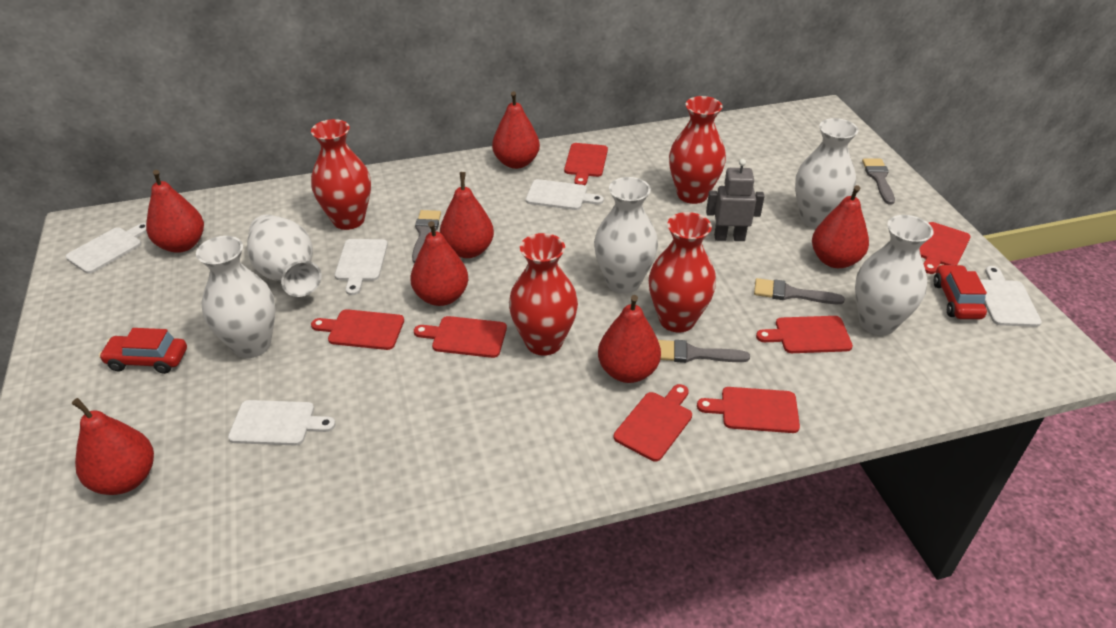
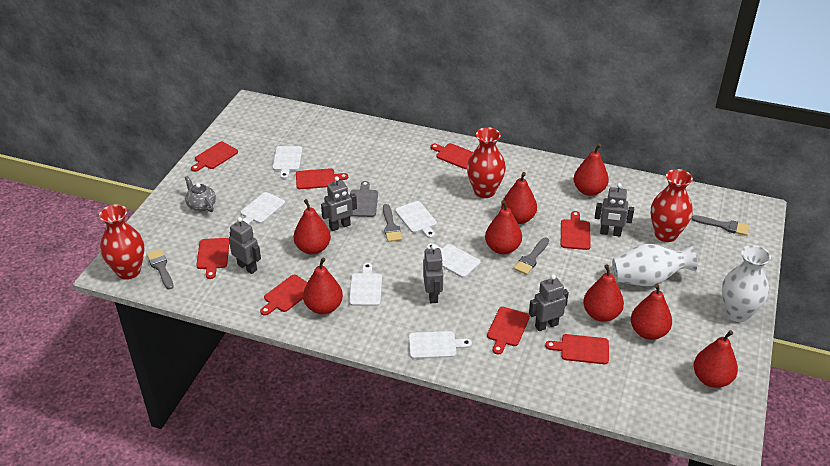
grey cutting board: none = 0 -> [350,181,378,217] = 1
grey robot: [706,159,765,241] = 1 -> [229,217,261,274] [321,176,357,231] [423,245,443,303] [529,275,569,331] [595,183,634,237] = 5
grey teapot: none = 0 -> [185,176,216,212] = 1
red car: [99,328,187,374] [934,264,987,319] = 2 -> none = 0
red cutting board: [311,309,404,350] [414,316,507,358] [564,143,608,185] [614,384,692,461] [697,387,800,433] [756,316,853,353] [919,222,971,274] = 7 -> [191,142,238,172] [197,238,229,279] [260,275,308,316] [296,168,348,189] [431,143,473,169] [487,307,530,355] [545,334,609,364] [561,211,591,250] = 8
red pear: [71,398,154,495] [146,170,204,253] [411,221,468,306] [440,172,494,258] [492,91,540,169] [598,295,661,383] [812,185,869,268] = 7 -> [294,199,331,255] [303,258,343,314] [485,200,522,254] [501,172,537,224] [574,144,609,196] [583,264,624,322] [631,284,672,340] [694,330,738,388] = 8
red vase: [311,119,371,230] [509,233,578,356] [649,212,716,333] [669,96,726,204] = 4 -> [99,204,145,280] [467,127,506,198] [651,169,693,242] = 3
white cutting board: [66,223,147,274] [228,400,336,445] [335,239,388,295] [526,179,604,210] [980,266,1042,327] = 5 -> [241,192,285,224] [272,146,303,179] [349,263,382,306] [395,201,437,238] [409,331,472,359] [427,243,481,278] = 6
white vase: [196,236,276,358] [247,215,322,297] [594,177,658,294] [795,118,858,228] [855,215,934,335] = 5 -> [612,244,697,286] [722,245,771,322] = 2

